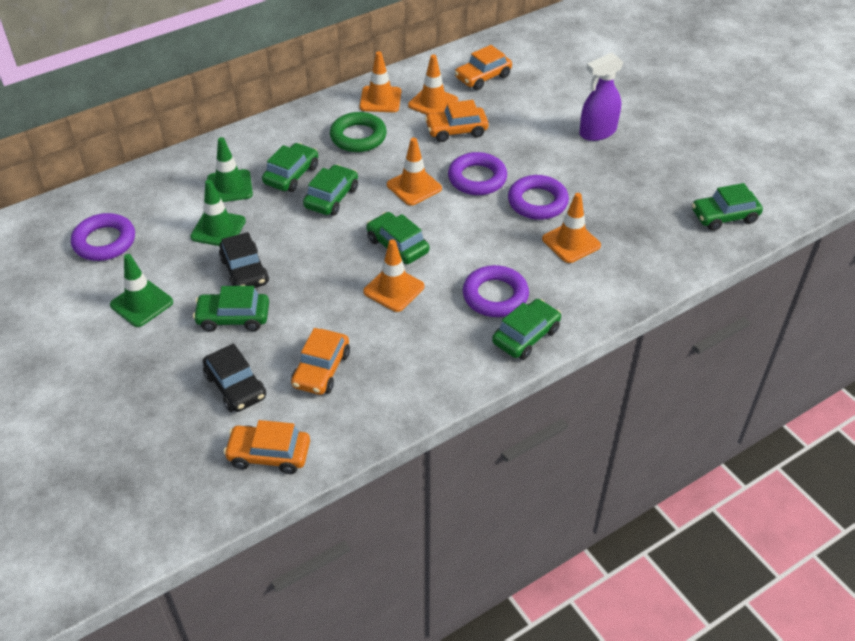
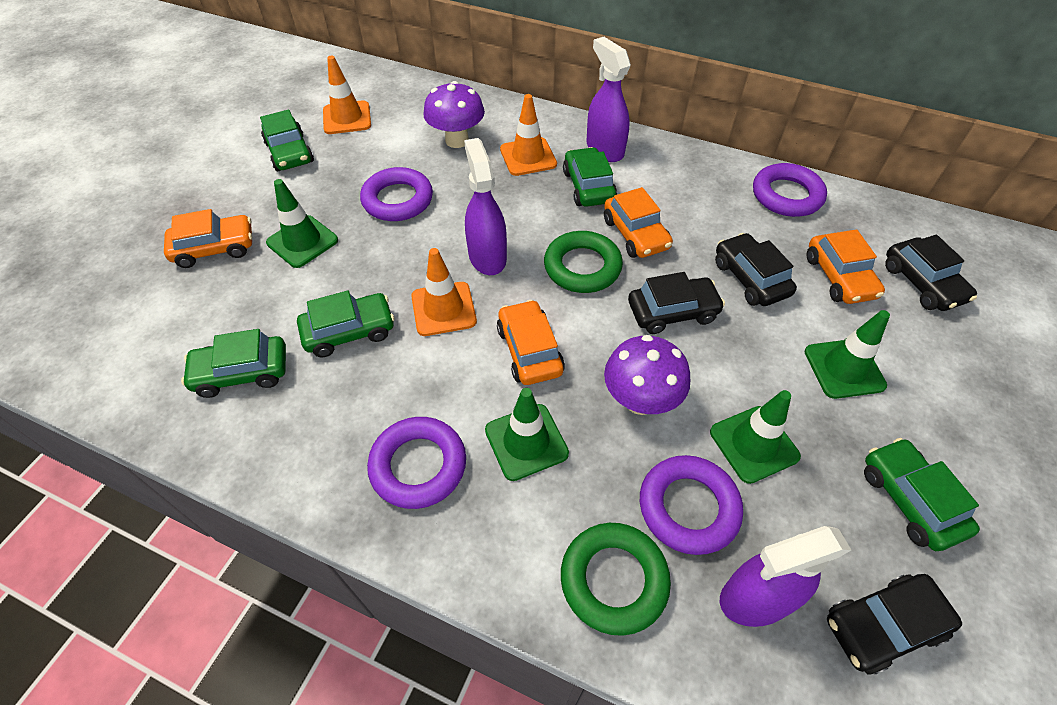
black car: [202,344,266,412] [219,232,269,288] = 2 -> [628,272,725,334] [715,233,797,306] [827,574,962,674] [885,234,977,311] = 4
green car: [193,286,269,332] [262,143,318,192] [303,164,358,216] [366,212,429,264] [492,299,561,360] [692,183,763,231] = 6 -> [181,329,286,398] [260,110,314,171] [297,291,395,358] [563,147,617,207] [864,438,980,551] = 5
green ring: [330,112,387,152] = 1 -> [544,231,623,293] [561,523,671,636] = 2
green traffic cone: [110,254,173,327] [190,179,246,246] [207,137,253,202] = 3 -> [266,179,338,268] [485,388,569,481] [710,390,801,484] [804,310,890,399] = 4
orange traffic cone: [360,51,401,112] [363,239,424,312] [387,137,442,206] [408,55,458,115] [542,193,601,263] = 5 -> [323,55,371,134] [411,248,477,336] [500,94,557,176] = 3
purple mushroom: none = 0 -> [423,81,485,148] [604,335,690,415] = 2
purple spray bottle: [579,53,624,141] = 1 -> [464,138,507,275] [587,37,631,162] [720,526,851,627] = 3

